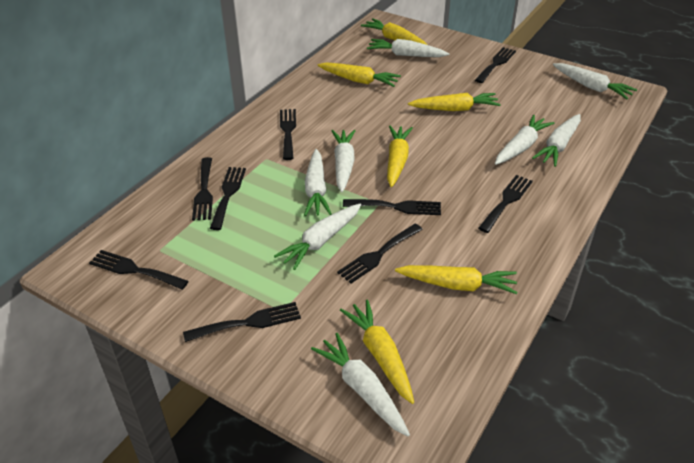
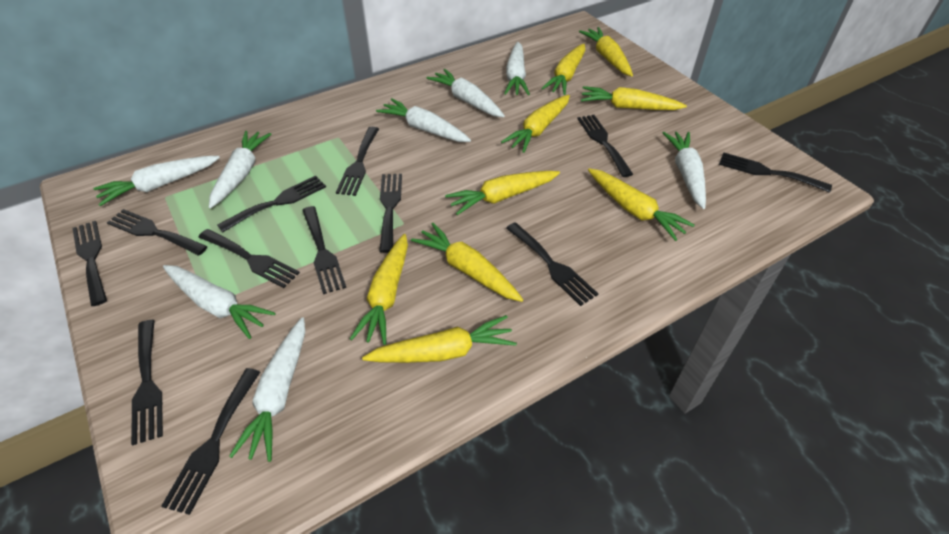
black fork: [89,250,189,290] [183,302,301,342] [192,157,213,221] [210,167,246,230] [280,109,296,160] [337,224,423,283] [343,199,441,215] [475,47,516,83] [478,175,533,233] = 9 -> [72,221,107,306] [107,209,208,256] [131,320,163,446] [161,368,260,515] [198,229,300,288] [217,176,326,232] [302,206,346,294] [336,127,379,196] [379,174,402,253] [506,222,598,306] [578,115,633,177] [719,152,832,193] = 12
yellow carrot: [317,62,401,87] [340,299,414,404] [361,18,428,45] [387,126,413,187] [395,265,518,294] [408,93,501,111] = 6 -> [350,234,408,345] [362,315,517,363] [411,223,523,302] [445,171,560,215] [501,95,570,153] [541,44,585,95] [579,27,633,76] [581,86,687,110] [588,168,695,241] = 9

